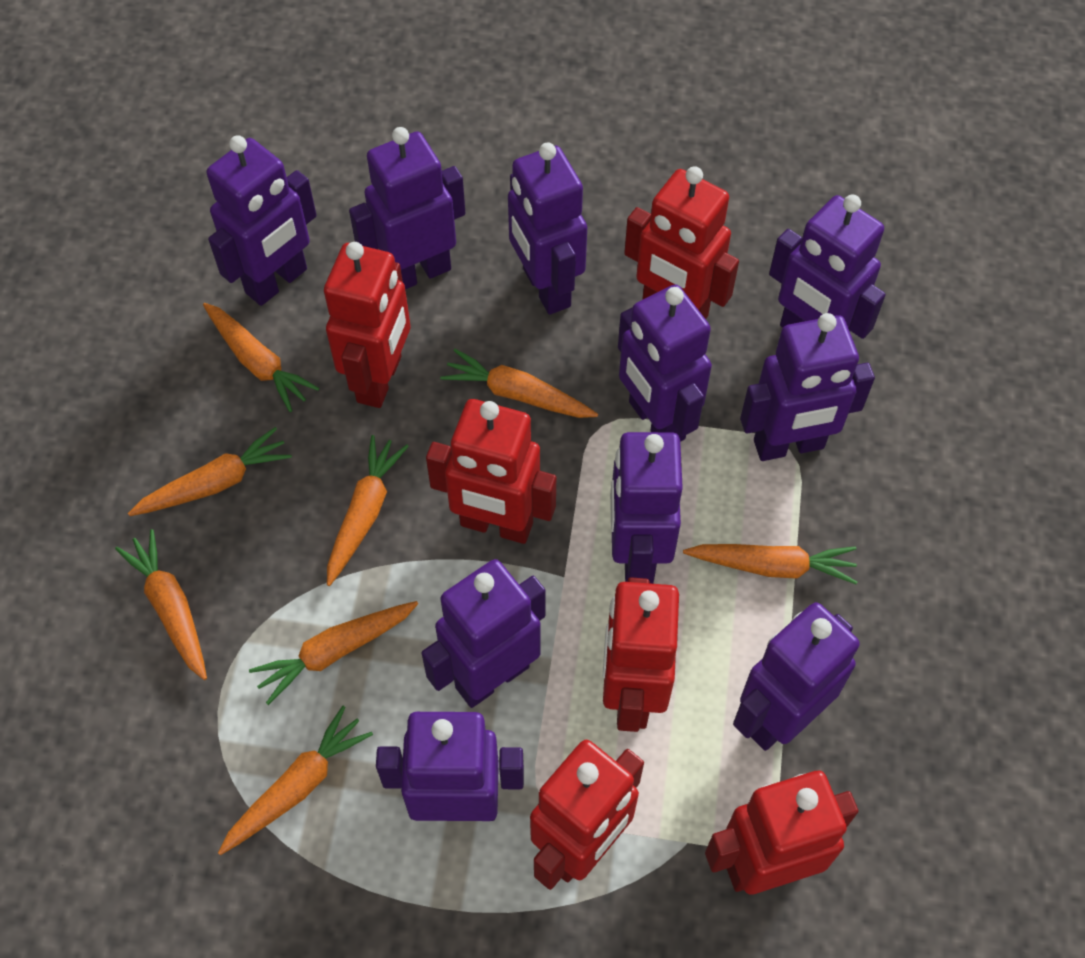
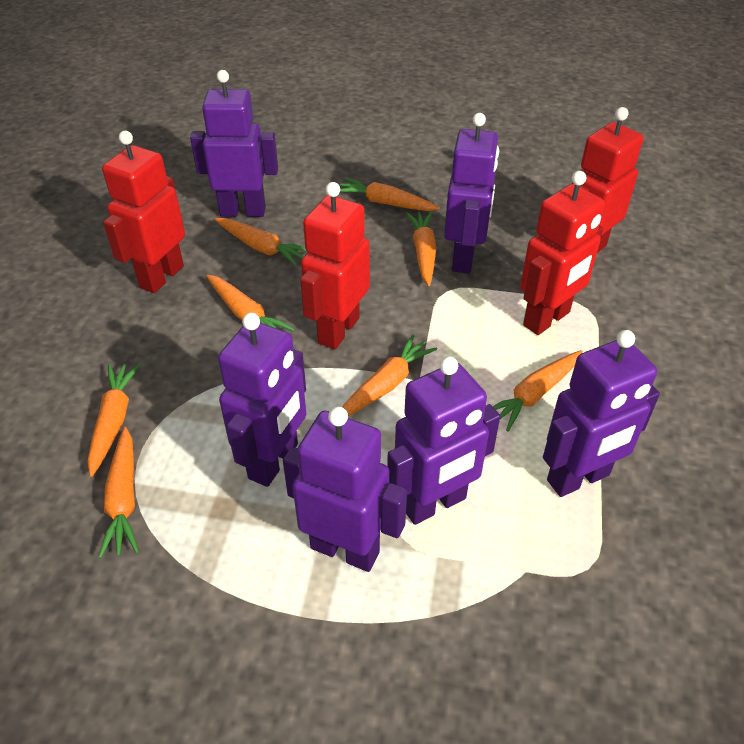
purple robot: [207,135,317,306] [349,127,465,290] [376,712,524,821] [422,559,546,708] [508,143,587,315] [610,432,683,584] [618,284,712,442] [733,602,860,751] [740,313,875,461] [769,195,886,339] = 10 -> [190,70,278,217] [218,313,306,487] [283,407,407,572] [387,356,500,525] [444,113,499,274] [543,330,660,497] = 6
red robot: [324,242,411,408] [426,399,556,544] [530,740,644,890] [603,577,679,732] [624,166,739,319] [705,771,859,894] = 6 -> [102,131,185,293] [300,182,370,349] [520,171,605,335] [572,107,644,253] = 4

